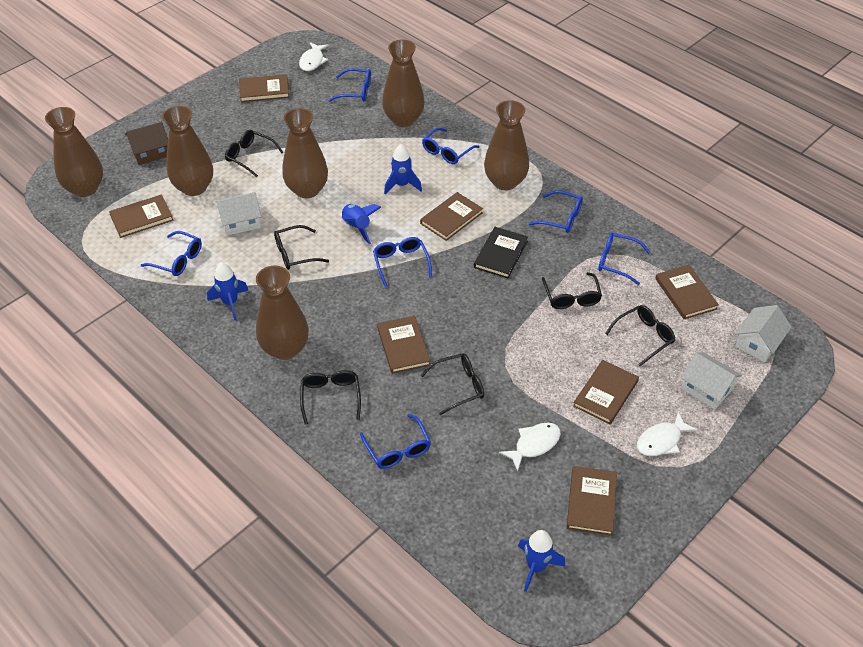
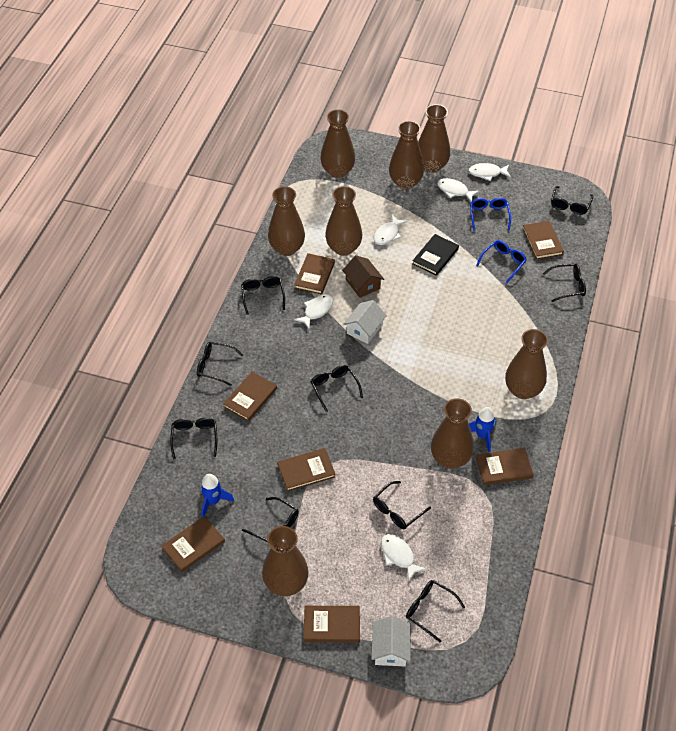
black glasses: [225,130,283,177] [274,225,329,270] [300,370,361,425] [421,353,484,415] [542,272,602,309] [605,305,675,366] = 6 -> [170,418,217,459] [197,342,243,386] [241,276,285,315] [242,497,299,543] [311,365,363,412] [373,481,431,529] [406,580,465,642] [543,264,586,302] [551,186,593,215] = 9
blue glasses: [141,231,202,276] [329,68,371,102] [360,414,431,469] [373,237,432,287] [422,128,479,164] [528,190,583,233] [598,233,651,285] = 7 -> [470,198,511,231] [476,240,527,284] = 2
blue rocket: [207,262,249,320] [342,204,381,244] [384,144,422,194] [518,530,565,592] = 4 -> [200,474,234,517] [469,407,496,452] = 2
brown vase: [45,107,103,197] [162,106,213,196] [256,266,309,360] [282,108,328,198] [382,39,425,127] [484,100,529,190] = 6 -> [262,526,309,596] [268,186,305,256] [320,109,355,178] [325,186,362,256] [389,121,424,190] [418,104,450,173] [431,398,474,469] [505,329,548,399] = 8
white fish: [299,42,329,71] [499,422,561,471] [637,412,698,456] = 3 -> [294,295,333,329] [374,215,407,245] [381,534,427,581] [437,178,480,202] [469,163,511,181] = 5
white house: [216,192,261,236] [681,352,742,410] [735,305,792,362] = 3 -> [343,300,387,344] [371,616,411,666] = 2

